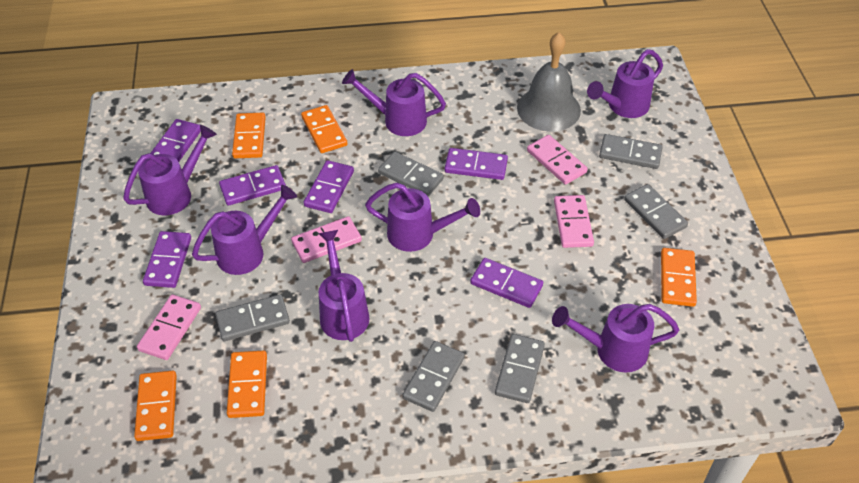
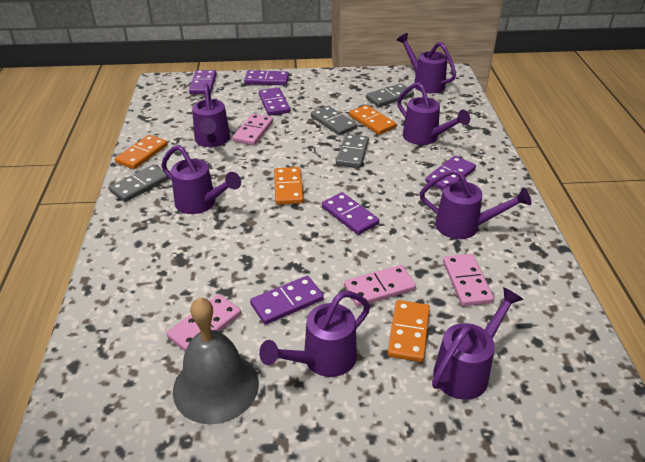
grey domino: [216,294,290,341] [378,152,444,196] [402,341,465,412] [495,334,545,403] [599,134,663,169] [624,184,688,239] = 6 -> [109,165,169,202] [311,106,357,136] [336,134,369,168] [366,83,414,107] = 4
orange domino: [134,371,177,441] [227,351,267,418] [232,113,266,158] [301,105,347,153] [661,248,697,307] = 5 -> [115,135,168,169] [274,167,303,205] [349,105,396,135] [387,300,430,362] = 4

